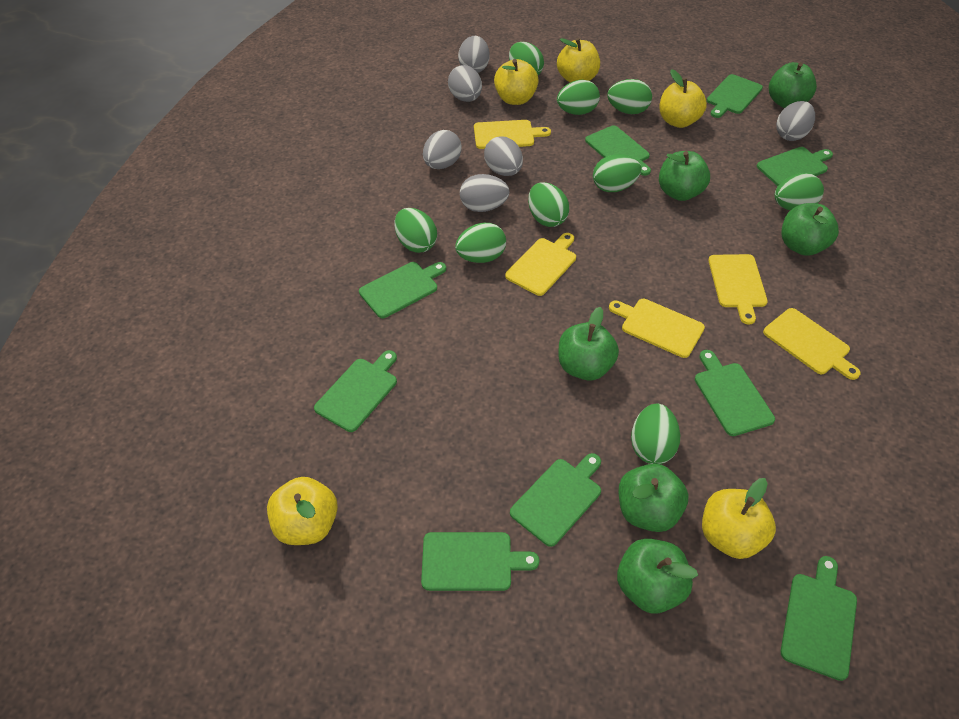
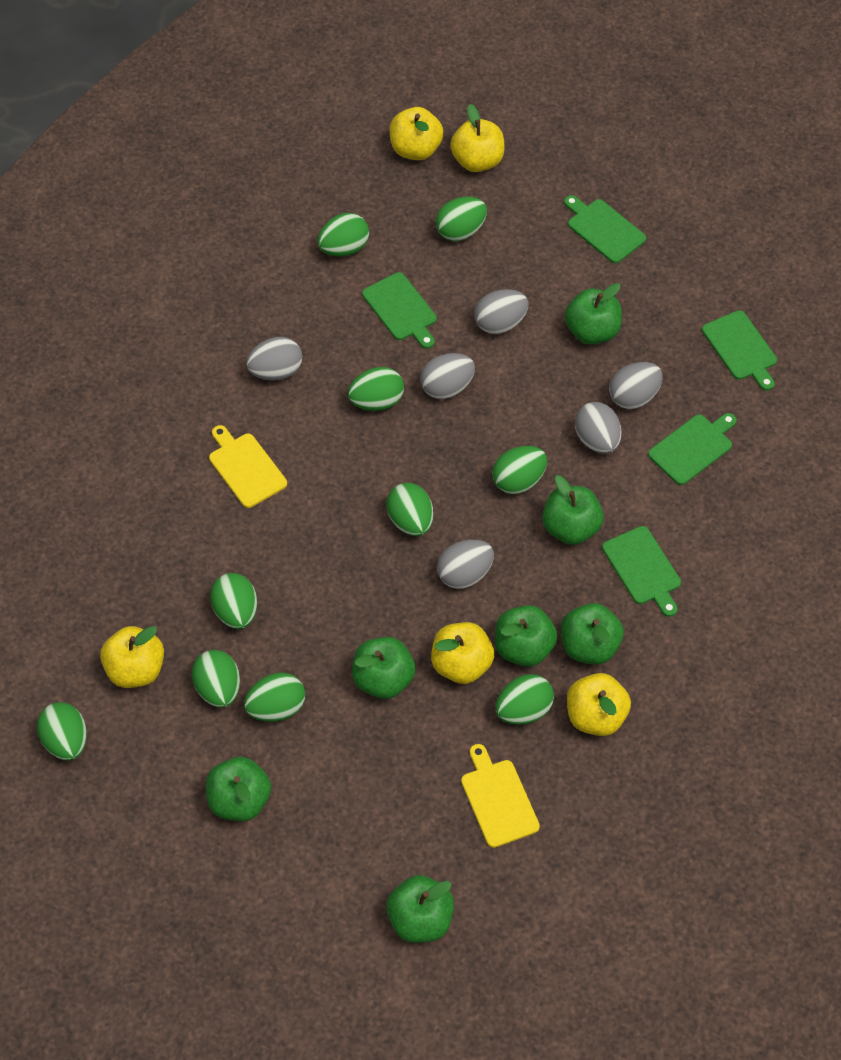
green apple: [558,307,619,381] [617,539,698,614] [619,464,688,532] [659,151,710,201] [769,62,817,108] [781,203,839,256] = 6 -> [206,757,271,821] [352,637,416,699] [386,875,454,943] [495,605,558,667] [542,475,604,545] [561,603,624,665] [565,283,622,344] = 7
green cutting board: [314,350,397,432] [359,262,446,318] [421,532,540,591] [510,453,601,547] [585,125,651,176] [695,350,775,436] [707,74,763,118] [757,147,833,186] [781,556,857,681] = 9 -> [362,272,437,349] [564,195,646,263] [602,526,681,617] [648,413,737,485] [702,310,777,391] = 5
green egg: [395,208,437,253] [455,223,506,263] [509,42,544,75] [528,182,569,227] [557,80,600,115] [593,154,641,192] [607,79,652,114] [631,404,680,464] [775,173,824,210] = 9 -> [37,702,87,760] [192,650,240,708] [210,573,257,629] [244,673,305,722] [318,213,369,256] [348,367,404,411] [386,483,433,536] [436,196,487,241] [492,446,547,494] [496,674,554,725] = 10
yellow cutting board: [474,120,551,149] [505,233,576,296] [609,299,705,358] [708,254,768,325] [763,308,861,380] = 5 -> [209,425,287,508] [461,744,540,848] = 2

